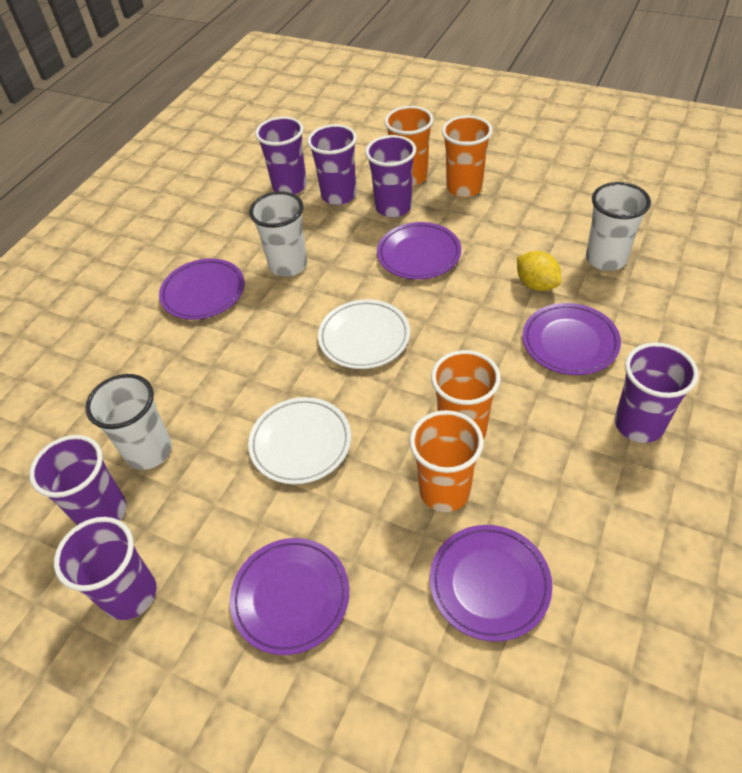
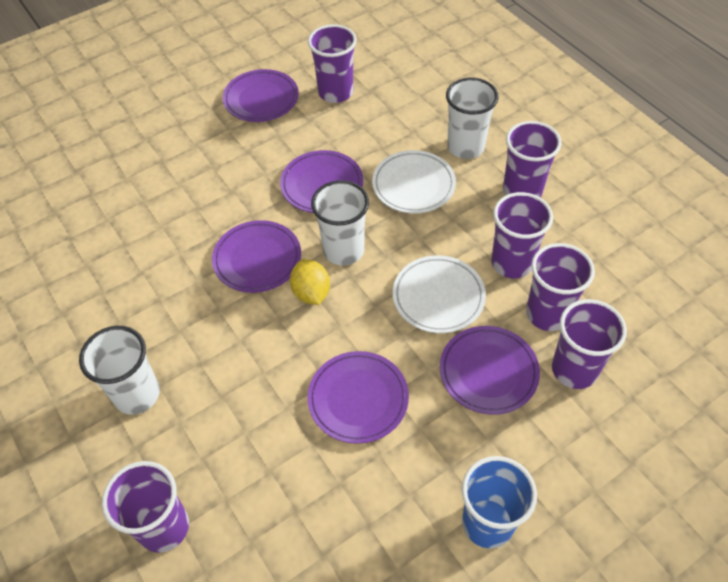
blue cup: none = 0 -> [462,456,537,549] = 1
orange cup: [384,106,433,186] [409,410,484,512] [431,350,501,440] [442,115,492,197] = 4 -> none = 0

